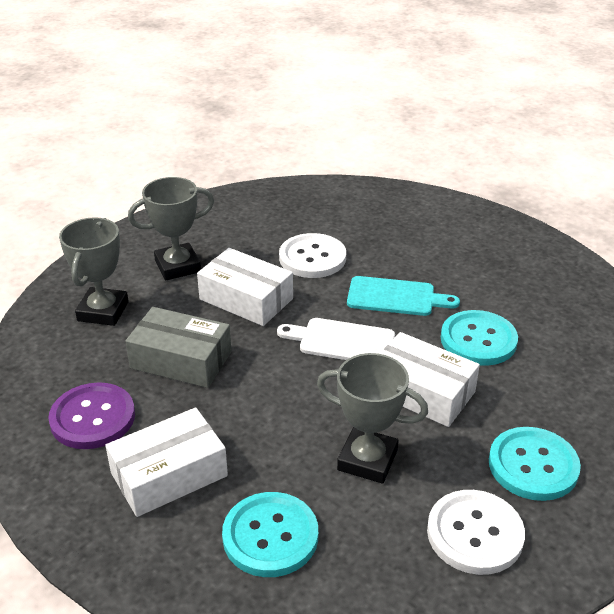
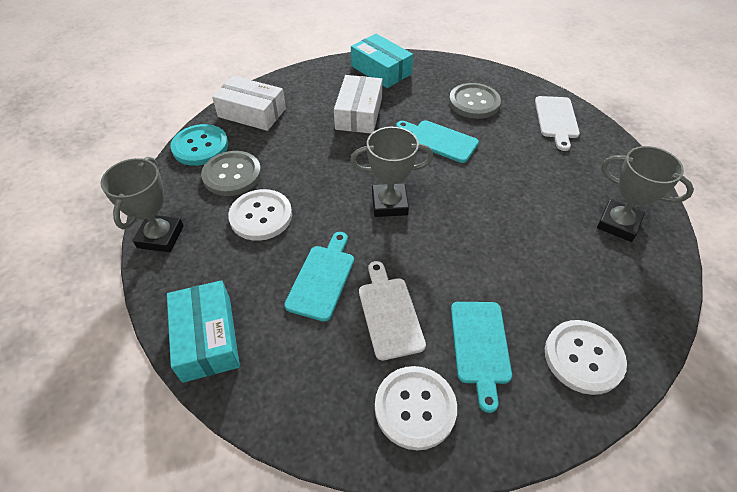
grey box: [125,307,231,388] = 1 -> none = 0
grey button: none = 0 -> [201,151,261,196] [449,83,501,119] = 2
purple button: [48,382,135,449] = 1 -> none = 0
turquoise box: none = 0 -> [167,280,240,383] [351,34,413,88] = 2
turquoise button: [222,492,318,577] [441,310,518,366] [489,427,581,501] = 3 -> [171,124,228,166] = 1
turquoise cutting board: [347,276,460,316] = 1 -> [284,232,354,322] [396,120,479,163] [451,302,512,413] = 3
white box: [105,407,228,517] [197,248,293,326] [380,332,480,427] = 3 -> [212,76,286,131] [334,75,382,134] = 2
white button: [279,233,346,278] [427,490,525,575] = 2 -> [228,189,292,241] [375,366,457,450] [545,320,627,395] = 3
white cutting board: [277,318,395,360] = 1 -> [359,261,426,360] [535,96,580,151] = 2

